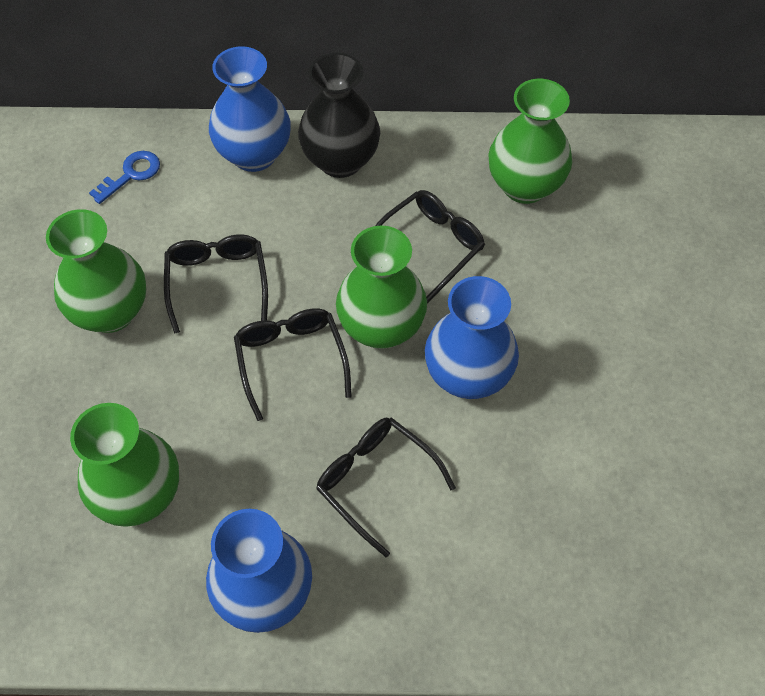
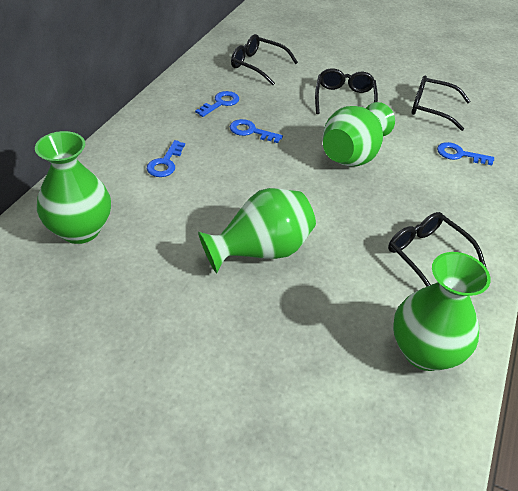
black vase: [298,53,380,178] = 1 -> none = 0
blue key: [89,151,160,204] = 1 -> [147,140,185,177] [195,91,239,117] [230,119,283,143] [437,142,494,165] = 4
blue vase: [206,509,312,633] [209,46,291,172] [425,276,519,399] = 3 -> none = 0

